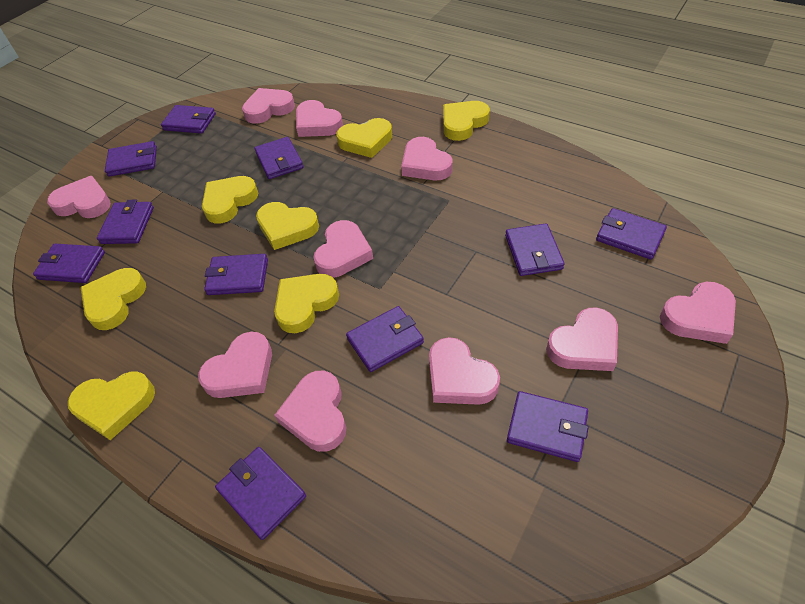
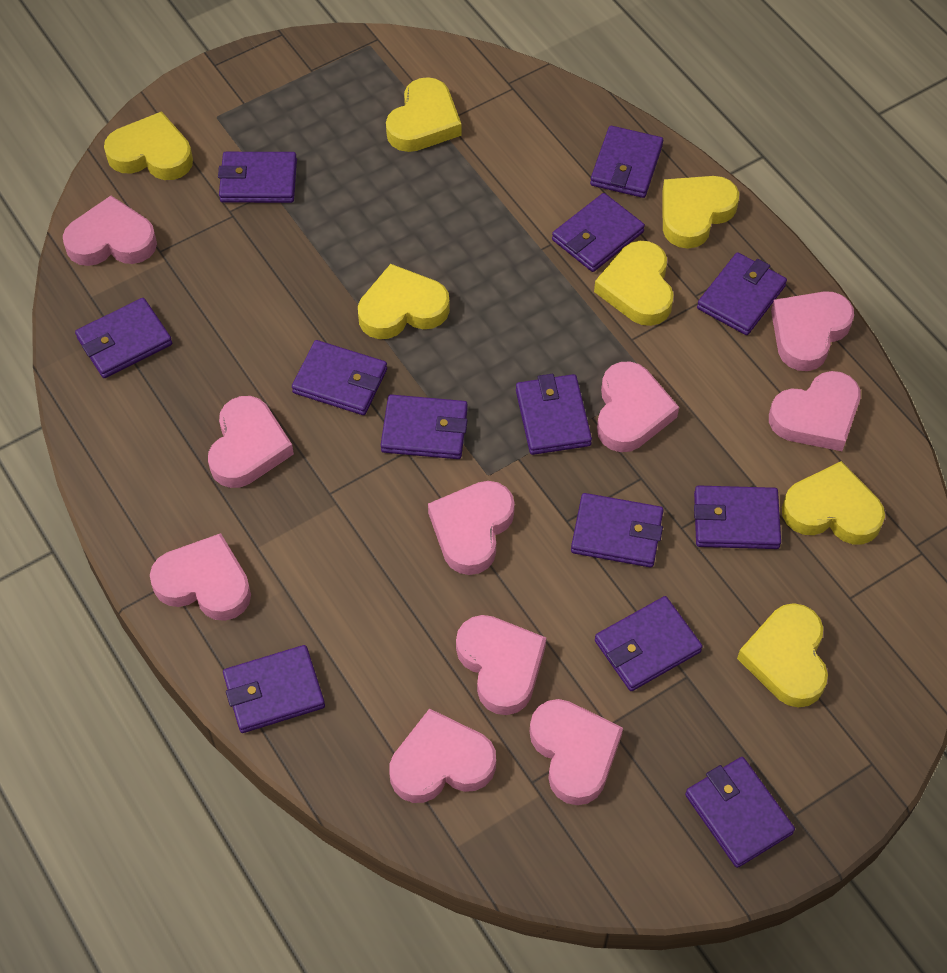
purple wallet: [33,244,105,283] [97,200,154,244] [105,141,157,177] [161,105,216,134] [204,254,268,295] [215,447,306,540] [254,137,303,179] [346,306,424,372] [505,223,565,276] [507,391,589,462] [596,208,667,260] = 11 -> [75,298,172,378] [218,152,297,203] [223,645,325,733] [292,340,387,415] [381,394,468,459] [516,374,592,455] [552,193,645,272] [571,493,664,567] [590,126,663,198] [595,596,703,691] [685,757,795,868] [694,485,781,549] [697,252,787,335] = 13

